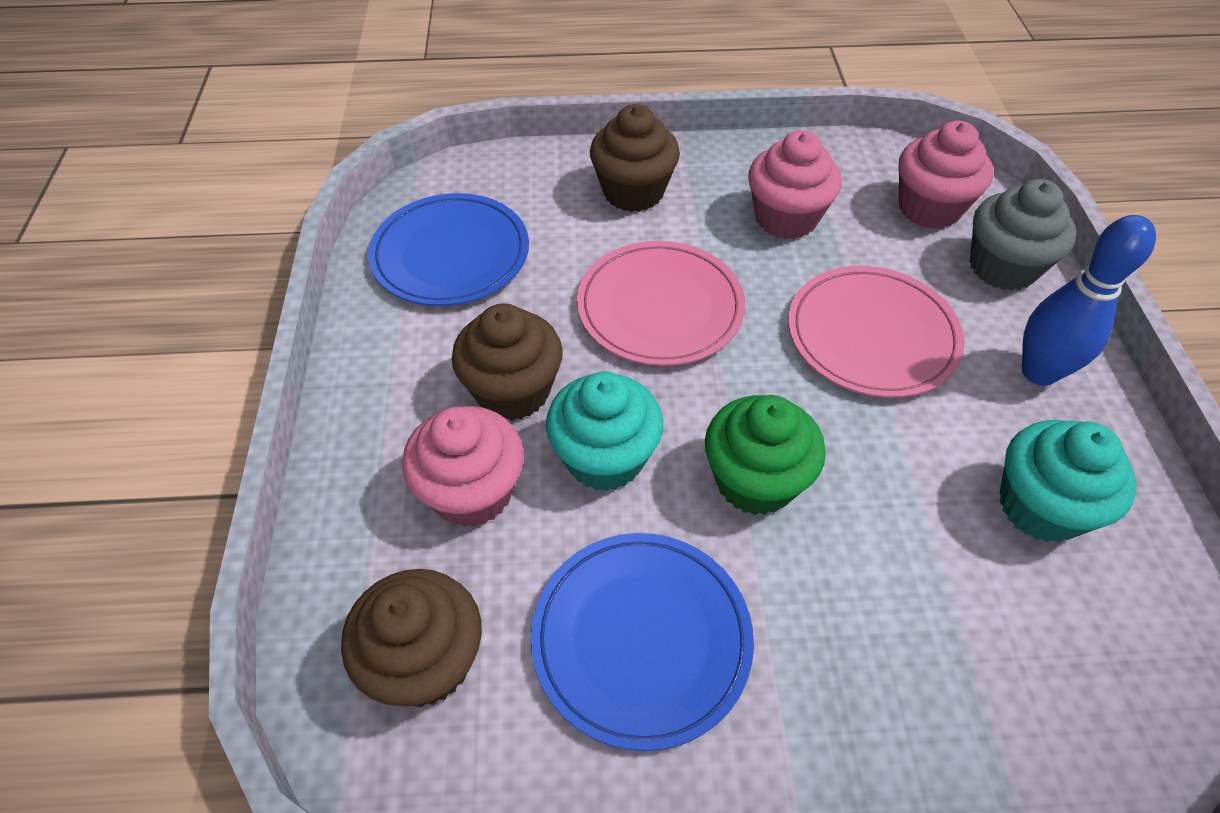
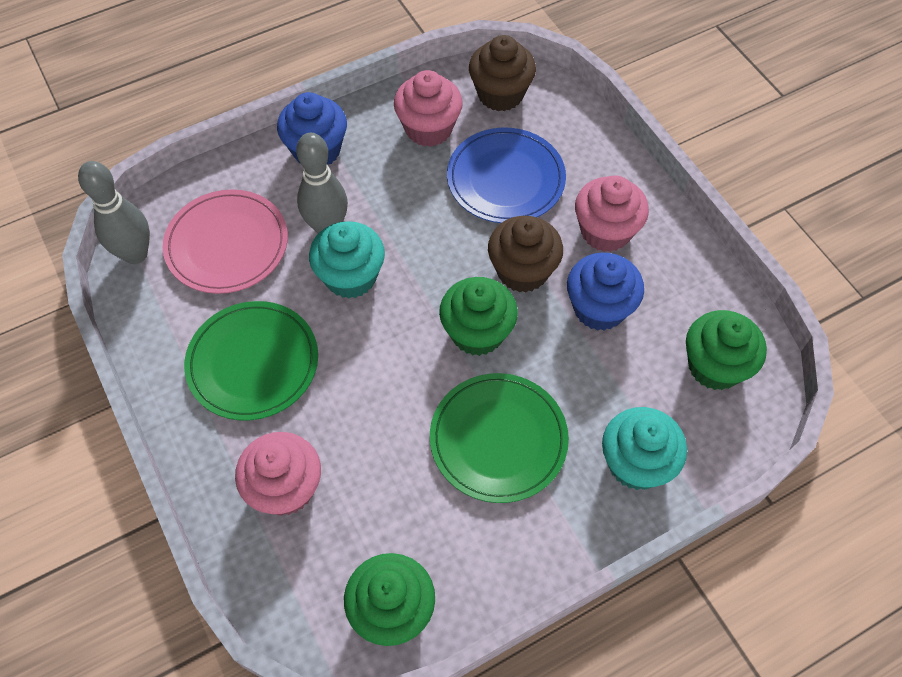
blue bowling pin: [1022,215,1156,386] = 1 -> none = 0
blue cupcake: none = 0 -> [277,92,347,165] [567,253,644,331] = 2
blue plate: [368,193,529,306] [531,533,754,751] = 2 -> [447,128,566,223] = 1
brown cupcake: [341,569,482,707] [452,304,563,421] [590,104,680,212] = 3 -> [469,35,536,111] [488,216,563,293] = 2
green cupcake: [705,395,826,515] = 1 -> [344,553,435,646] [439,277,518,356] [686,310,767,390] = 3
green plate: none = 0 -> [184,301,318,420] [430,373,569,503] = 2
grey bowling pin: none = 0 -> [78,161,150,264] [296,133,348,233] = 2
grey cupcake: [970,179,1077,291] = 1 -> none = 0
pink plate: [577,241,745,366] [788,266,965,398] = 2 -> [163,189,288,294] = 1

